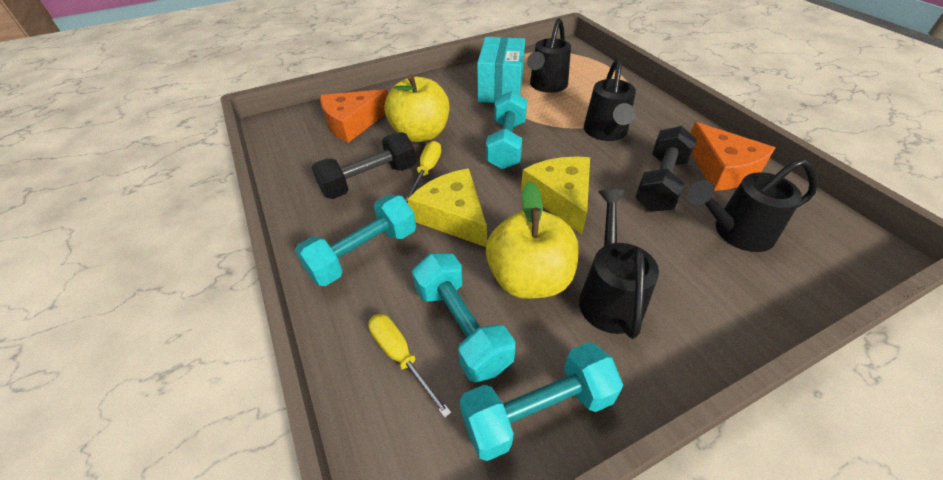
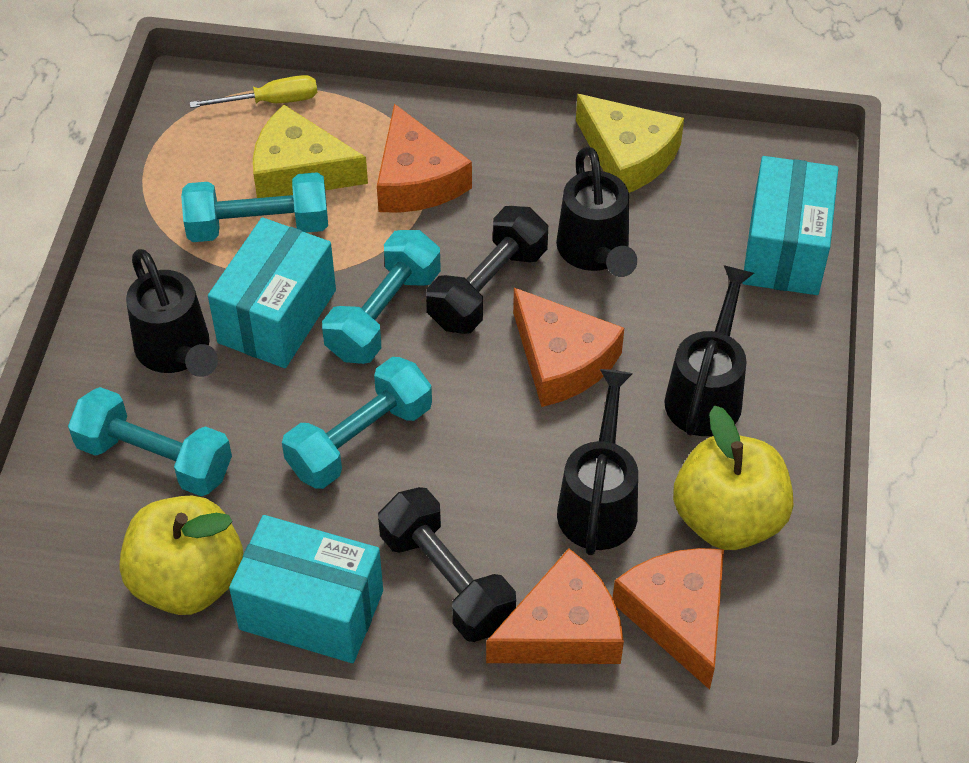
orange cheese: [320,89,388,143] [691,122,775,191] = 2 -> [377,104,472,213] [486,548,624,664] [513,288,624,407] [613,548,724,690] = 4
turquoise box: [477,37,525,103] = 1 -> [208,217,336,368] [229,515,383,663] [742,156,839,295] = 3
yellow screwdriver: [368,314,452,418] [405,141,441,202] = 2 -> [190,75,317,108] = 1

